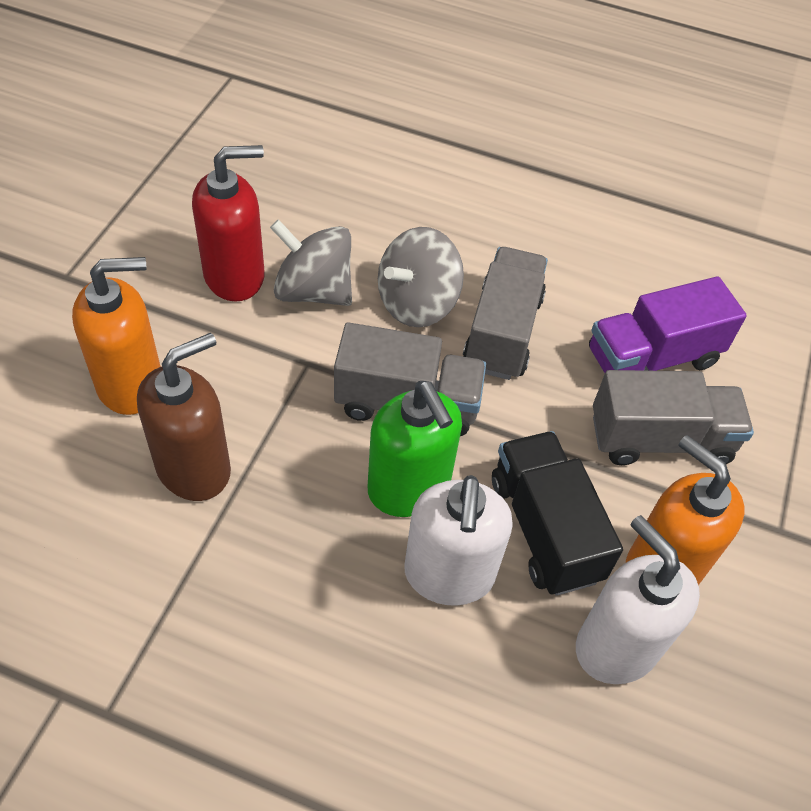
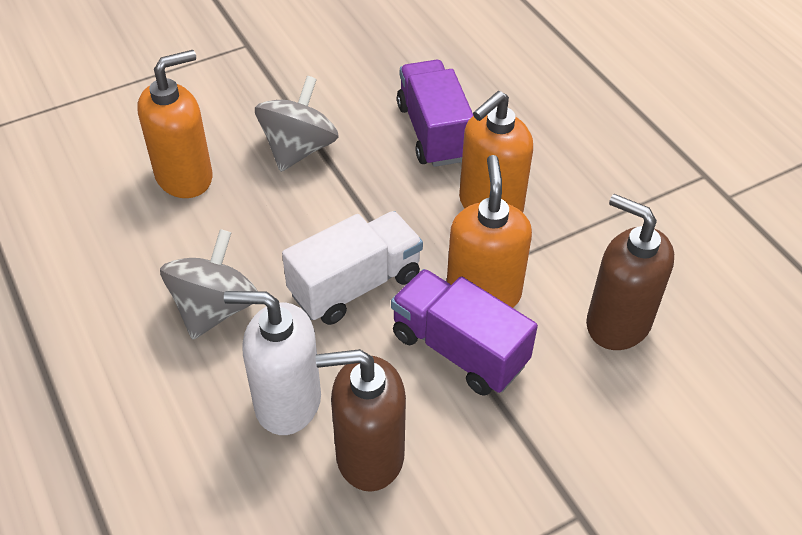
black truck: [492,431,623,596] = 1 -> none = 0
brown soap dispenser: [137,333,231,501] = 1 -> [316,349,406,492] [586,194,674,350] = 2
green soap dispenser: [368,381,462,517] = 1 -> none = 0
grey truck: [334,322,486,436] [463,247,548,380] [593,370,754,465] = 3 -> none = 0
orange soap dispenser: [72,257,161,415] [626,435,744,585] = 2 -> [137,50,213,198] [447,155,532,308] [459,91,533,212] = 3
purple truck: [589,276,747,373] = 1 -> [391,269,538,396] [397,60,473,167] = 2
red soap dispenser: [192,145,265,302] = 1 -> none = 0
white soap dispenser: [404,475,513,606] [576,515,700,684] = 2 -> [224,291,321,435] = 1
white truck: none = 0 -> [282,211,423,325] = 1

